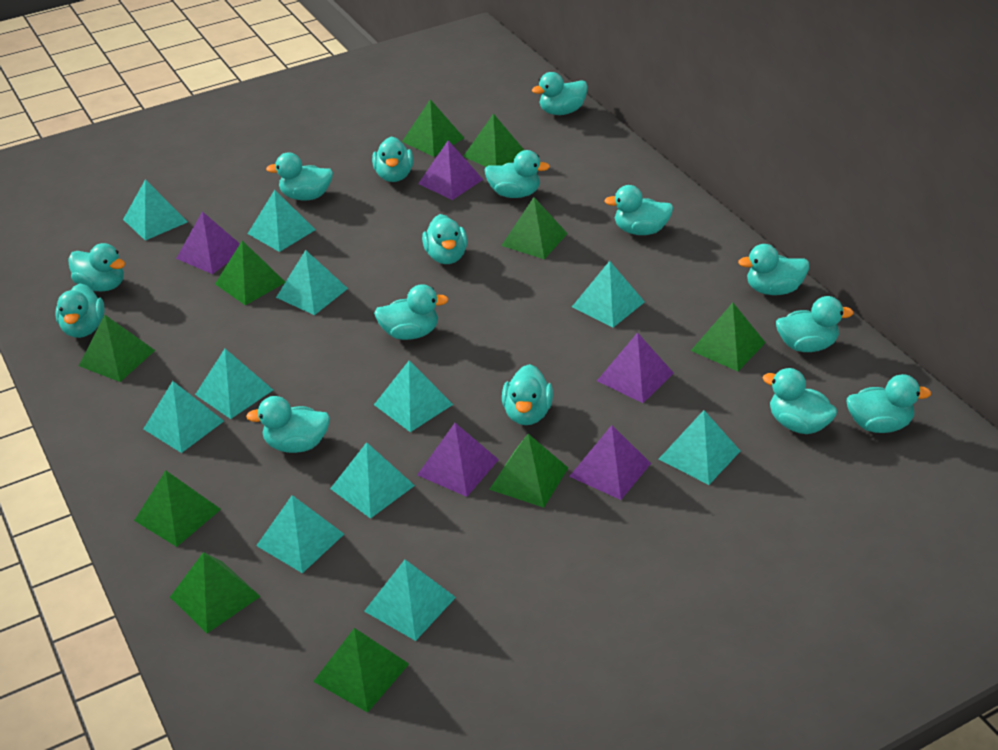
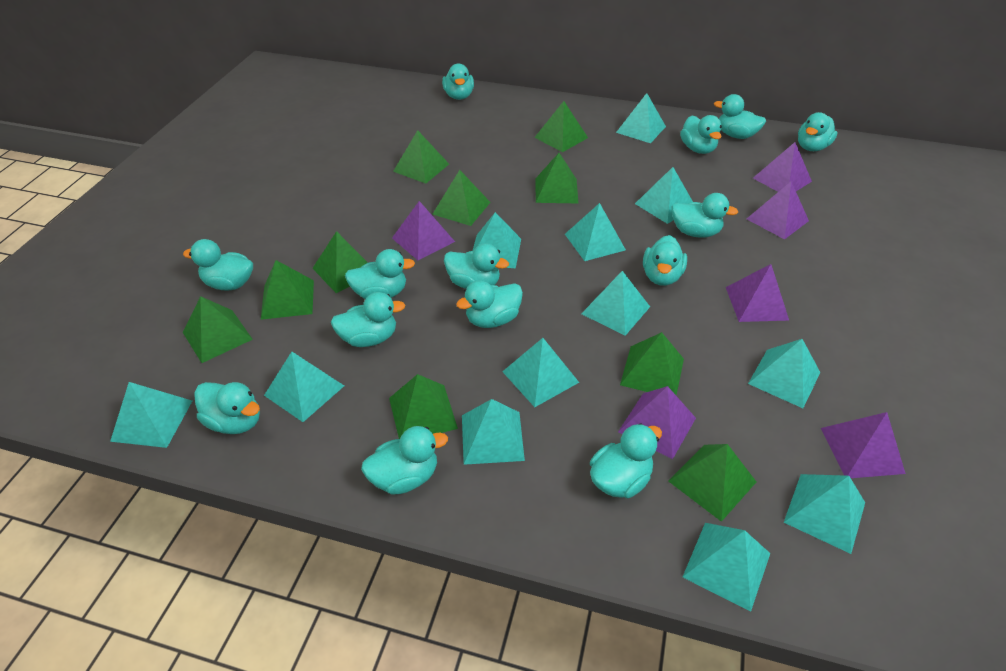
purple pyramid: [176,211,240,274] [417,423,499,497] [418,141,483,200] [569,425,651,500] [597,332,674,403] = 5 -> [392,201,455,260] [618,386,696,459] [726,264,789,322] [747,182,809,240] [753,142,812,192] [821,412,906,478] = 6
turquoise duck: [55,283,105,338] [68,243,125,291] [246,396,330,453] [266,152,333,200] [372,136,413,182] [374,284,449,340] [422,214,467,264] [484,150,550,198] [502,364,553,425] [532,72,588,115] [604,185,673,235] [738,244,809,295] [763,368,837,434] [776,296,854,352] [846,374,931,433] = 15 -> [183,239,253,291] [194,382,260,434] [331,292,405,347] [345,249,415,299] [361,426,448,495] [442,63,474,100] [444,243,509,288] [456,280,523,328] [590,423,662,498] [643,235,687,286] [671,193,738,238] [680,115,722,154] [714,94,766,139] [798,112,838,151] = 14
turquoise pyramid: [123,179,187,241] [144,381,224,453] [195,349,273,419] [248,190,315,252] [256,495,344,573] [276,250,348,315] [330,442,415,519] [364,560,456,641] [374,361,453,432] [572,261,645,328] [659,410,740,485] = 11 -> [110,382,192,448] [264,352,344,422] [462,399,525,465] [473,212,521,269] [502,338,579,407] [565,203,626,261] [581,271,650,336] [616,93,666,143] [635,167,693,224] [683,523,770,612] [748,339,820,408] [784,474,865,554] = 12

